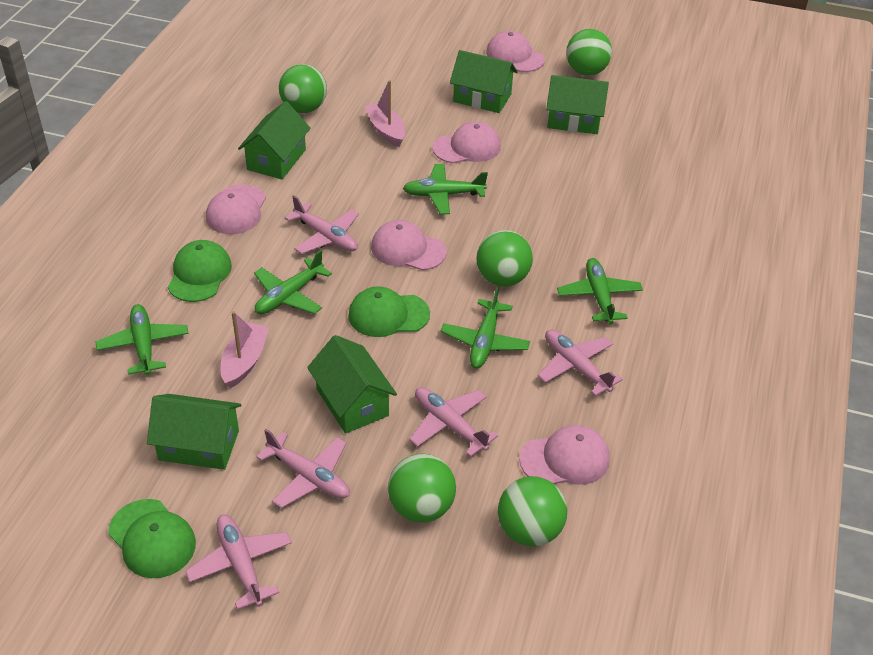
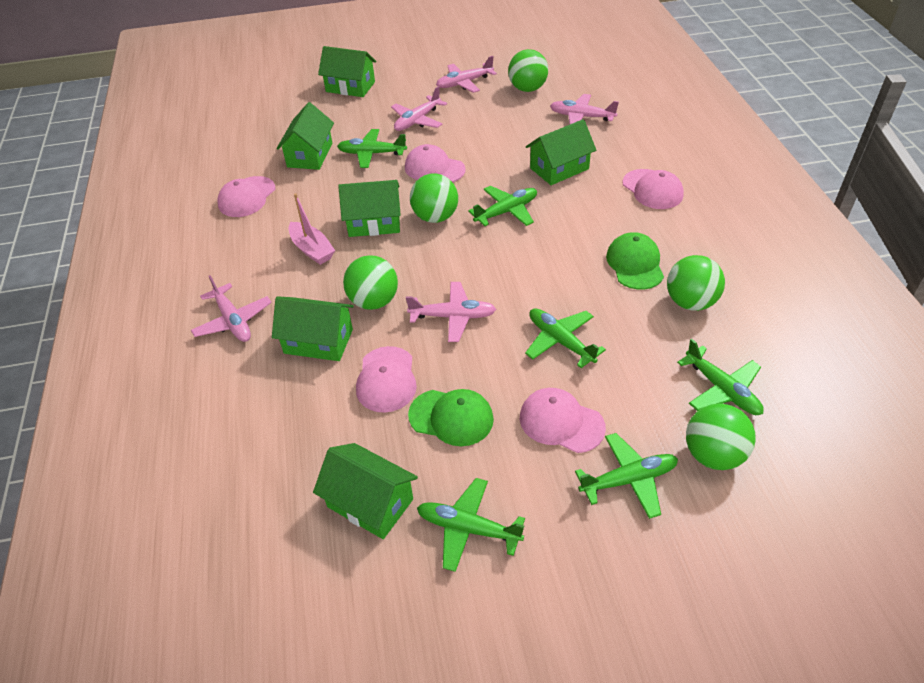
green cap: [108,499,196,578] [168,240,232,302] [348,286,430,337] = 3 -> [408,389,494,446] [606,232,664,290] = 2
green house: [147,394,241,470] [238,101,311,179] [307,335,397,434] [450,50,518,113] [546,75,609,134] = 5 -> [272,296,354,361] [276,102,334,170] [313,443,418,539] [318,46,376,97] [338,180,401,237] [526,119,596,185] = 6
green plane: [95,304,189,375] [254,250,332,314] [403,164,488,214] [441,287,530,368] [557,258,643,324] = 5 -> [337,129,407,168] [417,478,525,572] [468,186,537,226] [525,308,606,368] [575,433,678,519] [677,339,764,415] = 6
pink boat: [221,311,269,388] [364,80,405,147] = 2 -> [289,193,335,265] = 1

